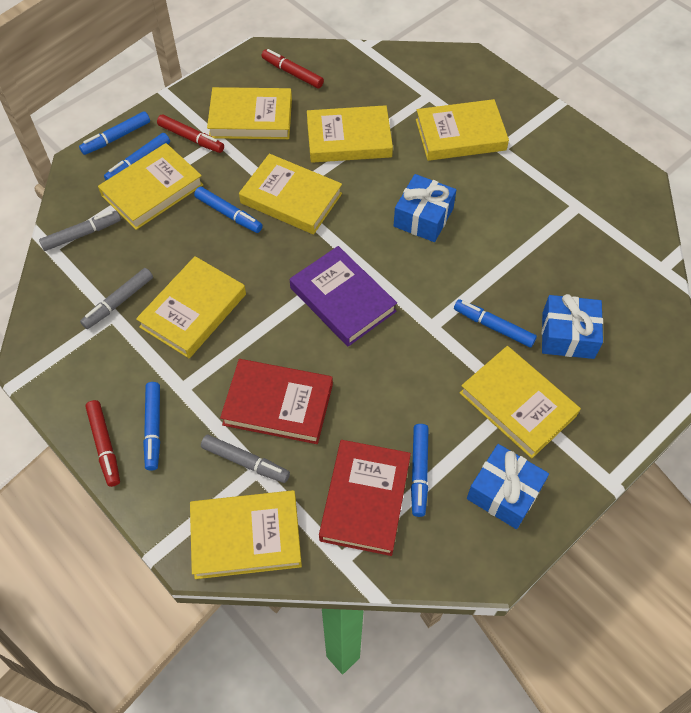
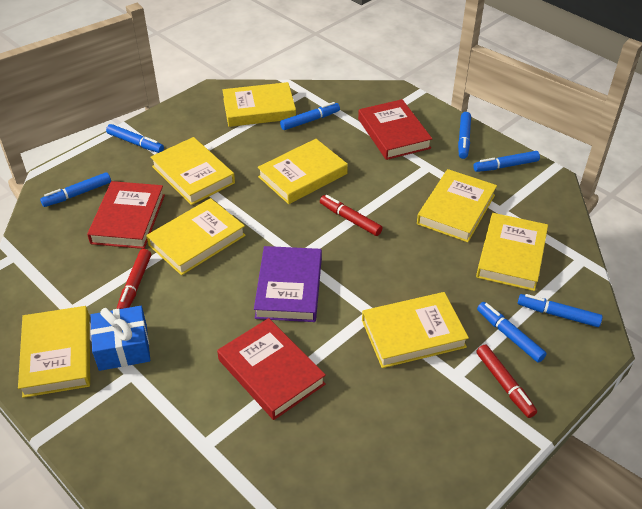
blue gift: [394,174,456,242] [467,444,549,529] [542,294,603,359] = 3 -> [91,306,150,371] = 1
blue marker: [79,111,150,155] [104,133,170,180] [143,382,160,471] [194,187,263,233] [411,424,429,517] [454,299,537,347] = 6 -> [40,172,111,207] [106,124,164,153] [280,102,340,130] [458,112,471,159] [473,151,540,172] [477,302,547,363] [518,294,603,327] = 7
grey marker: [39,211,121,251] [80,268,153,329] [201,435,290,483] = 3 -> none = 0
red book: [220,359,333,444] [319,440,411,556] = 2 -> [87,181,165,249] [217,318,326,420] [358,99,432,160] = 3

